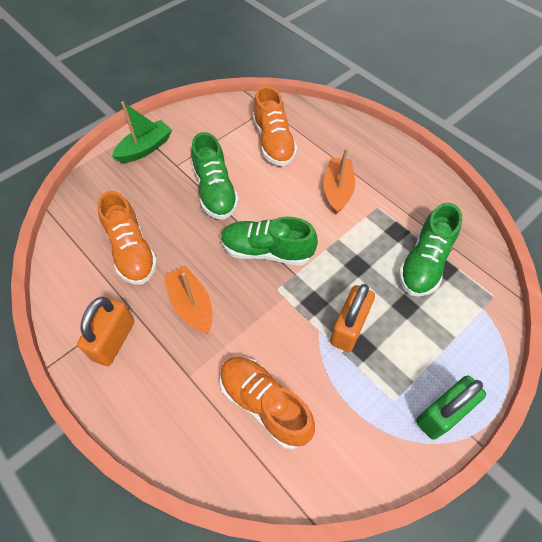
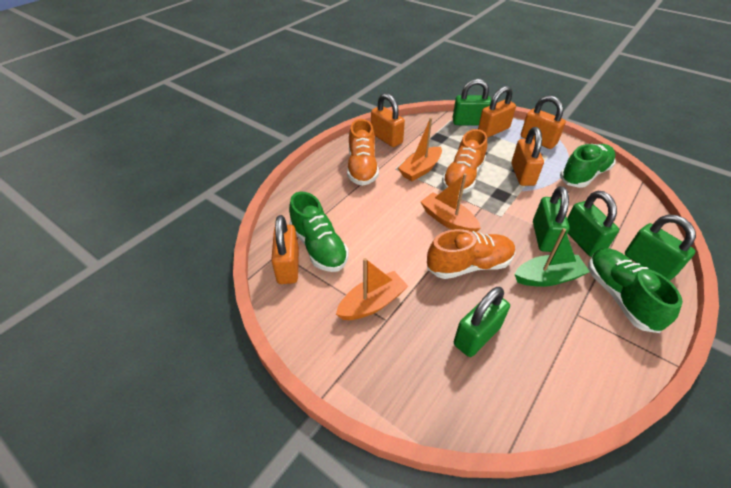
green padlock: [416,376,486,440] = 1 -> [452,79,491,126] [454,287,510,357] [533,186,570,252] [567,191,619,257] [625,215,696,281] = 5
orange boat: [163,265,212,333] [323,148,355,214] = 2 -> [336,258,408,320] [398,117,442,181] [421,173,481,232] = 3
orange padlock: [77,297,134,366] [330,284,375,352] = 2 -> [271,215,299,284] [371,93,405,147] [478,86,516,138] [511,127,544,186] [521,95,566,149] = 5

